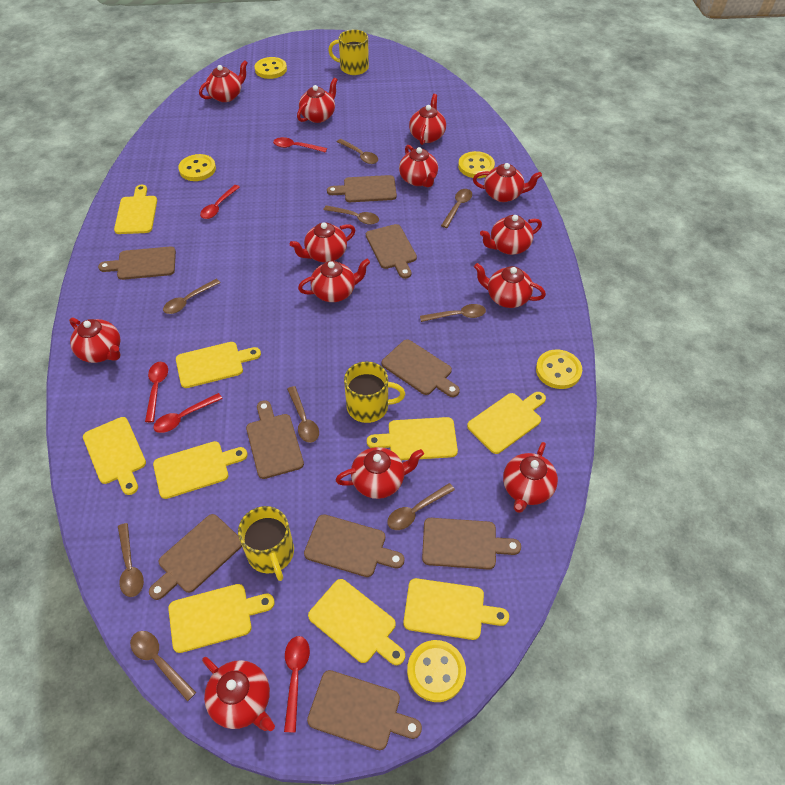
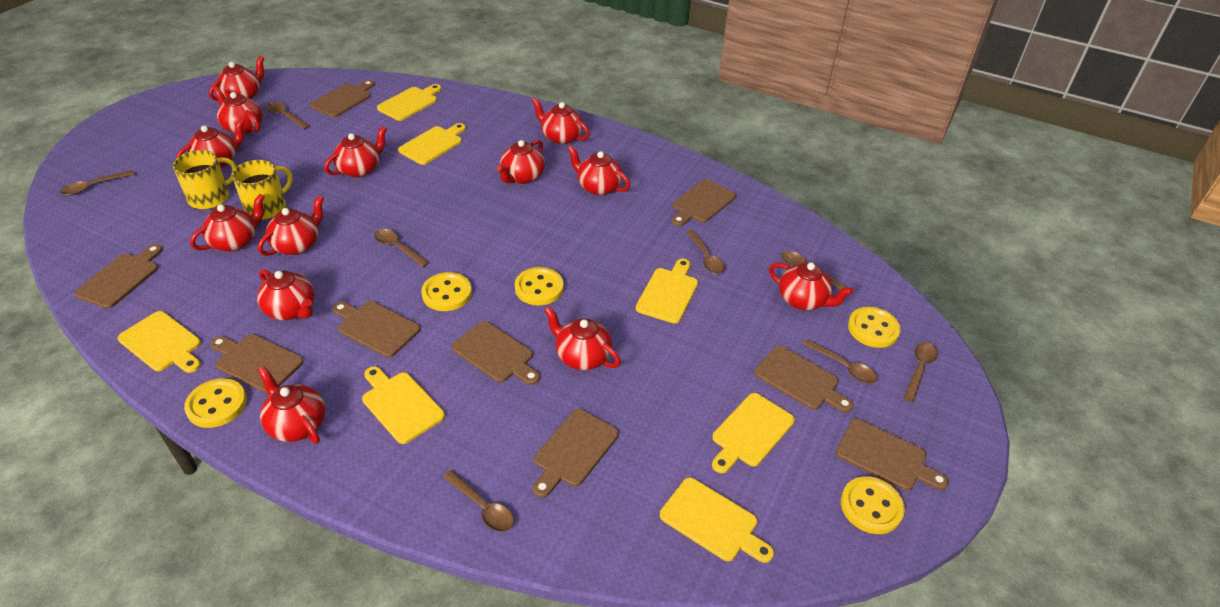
brown spoon: [118,523,144,597] [130,631,196,701] [163,279,220,314] [287,386,319,443] [323,205,379,225] [337,139,378,164] [387,483,455,530] [420,304,486,322] [441,189,472,228] = 9 -> [60,170,135,195] [266,102,310,130] [374,229,429,267] [443,470,514,532] [687,230,725,274] [781,251,847,290] [803,339,878,384] [904,342,938,402] = 8
red spoon: [145,362,168,422] [153,393,223,433] [200,185,240,219] [273,137,327,153] [284,636,310,732] = 5 -> none = 0
yellow cutting board: [83,417,146,495] [114,185,157,234] [153,441,248,499] [168,584,275,653] [176,342,261,388] [308,579,405,665] [367,417,458,460] [403,578,509,640] [467,392,546,454] = 9 -> [117,311,201,373] [362,366,445,444] [377,84,441,121] [398,123,466,165] [636,259,698,324] [660,478,774,563] [712,393,795,473] = 7
yellow mug: [238,506,294,581] [328,30,369,75] [344,361,405,423] = 3 -> [173,150,237,209] [232,160,293,219] = 2

